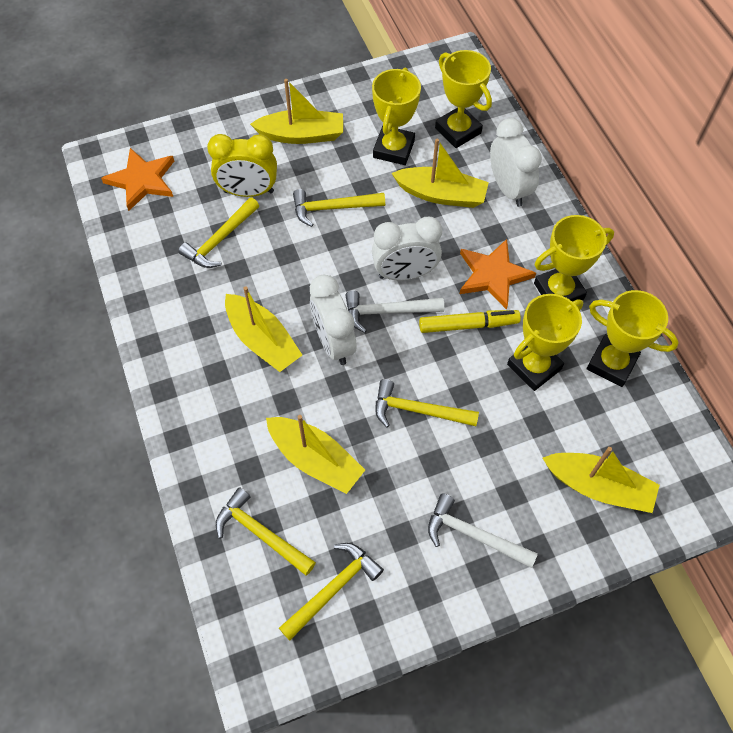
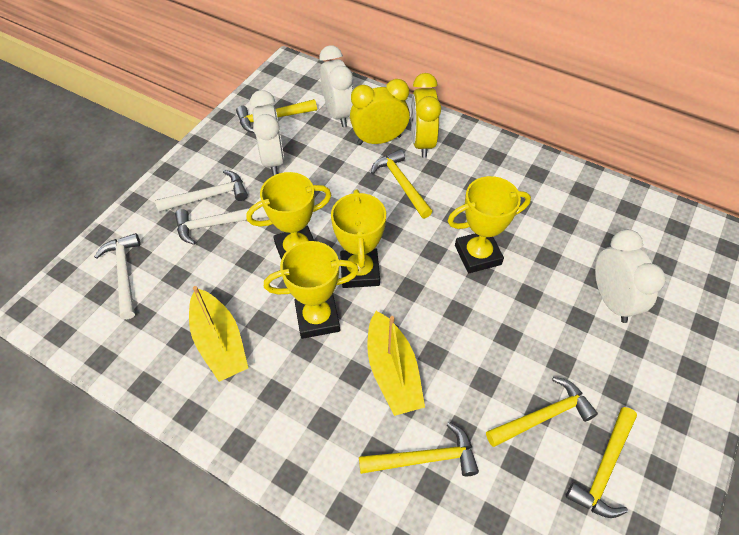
orange star: [101,148,174,211] [460,239,536,310] = 2 -> none = 0
white hammer: [345,291,444,333] [428,493,538,568] = 2 -> [94,233,140,319] [155,170,248,212] [175,206,268,245] = 3
yellow boat: [225,286,302,372] [250,79,343,144] [266,415,365,494] [391,139,489,208] [543,447,660,513] = 5 -> [189,286,248,382] [367,311,425,416] = 2
yellow clock: [207,134,277,197] = 1 -> [350,79,410,145] [411,73,441,158] = 2
yellow marker: [419,310,521,333] = 1 -> none = 0
yellow trophy: [372,68,421,165] [435,50,492,148] [507,294,583,391] [534,215,614,302] [587,290,679,387] = 5 -> [246,172,331,259] [264,241,359,339] [331,190,386,288] [448,176,531,273] = 4

